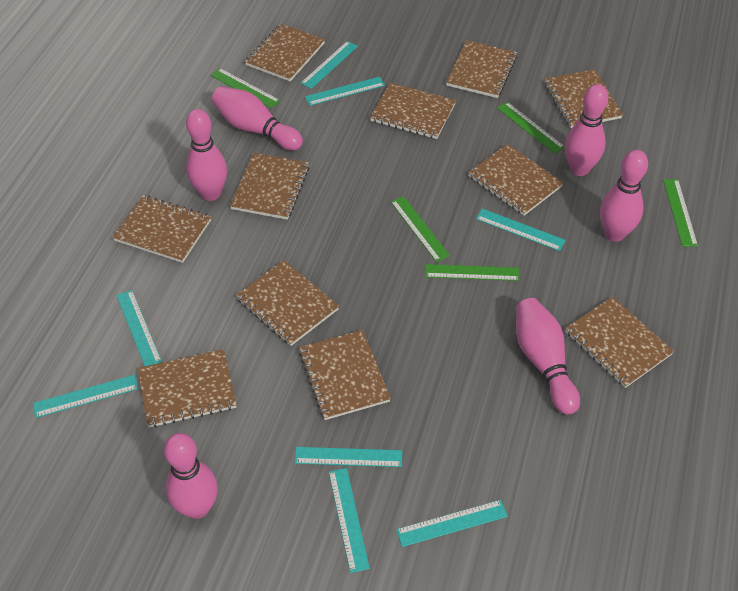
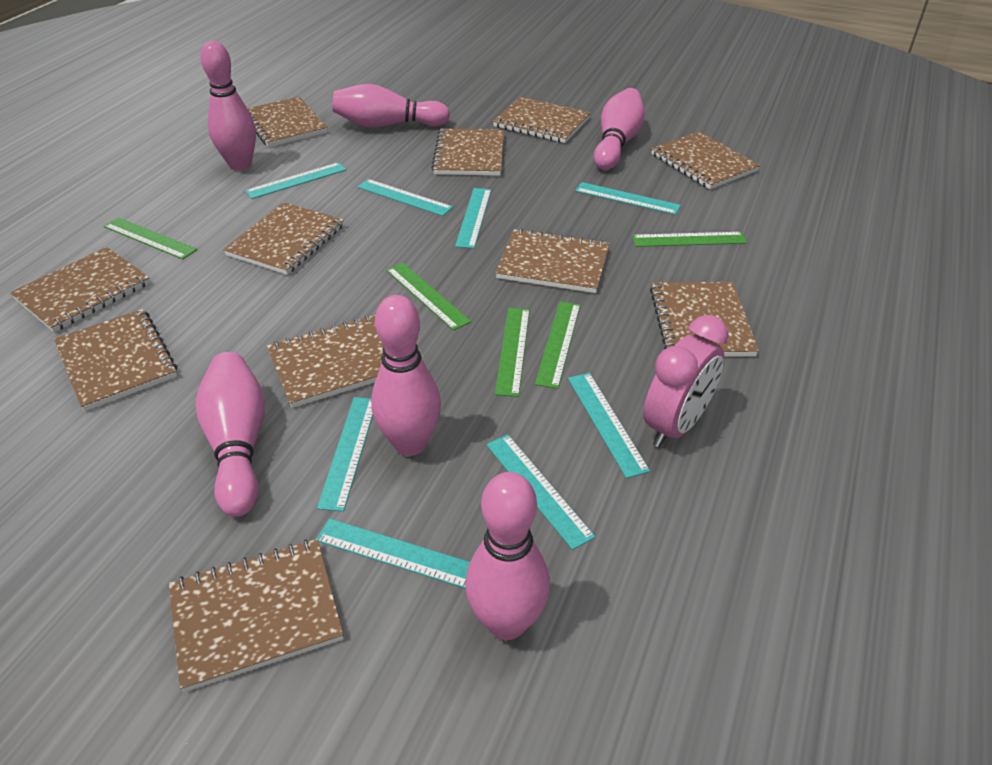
pink clock: none = 0 -> [643,315,729,447] = 1

